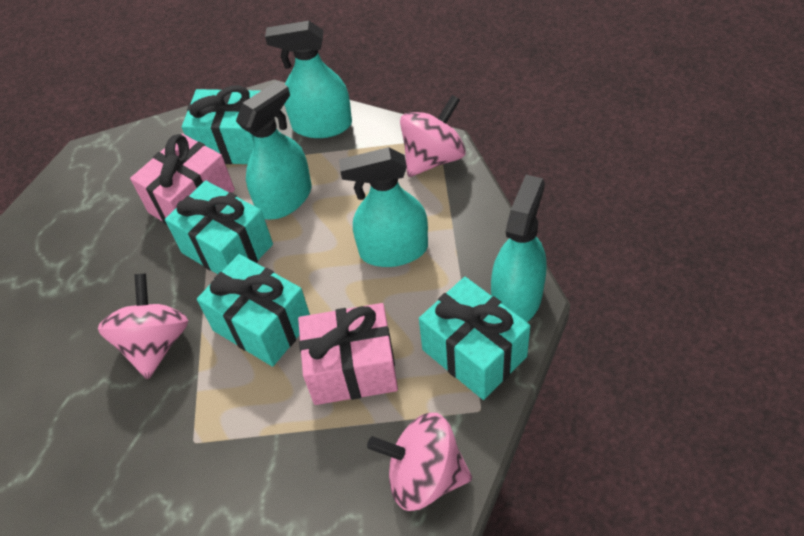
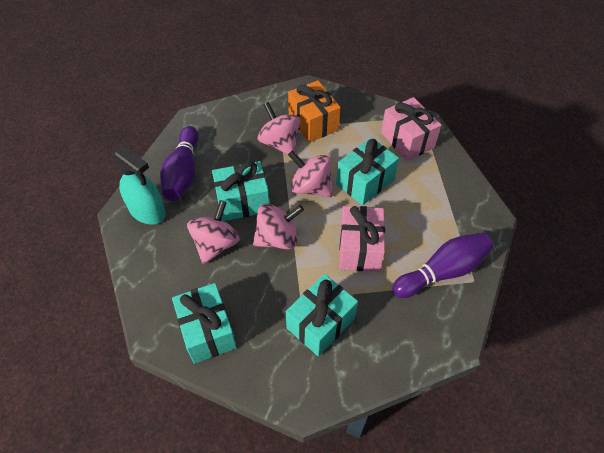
orange gift: none = 0 -> [288,80,341,143] = 1
pink spinning top: [98,274,188,379] [367,413,472,511] [400,95,466,177] = 3 -> [187,200,240,264] [253,204,304,249] [257,102,300,154] [288,150,332,197] = 4
purple bowling pin: none = 0 -> [160,126,199,201] [392,233,494,298] = 2
turquoise spray bottle: [236,81,312,220] [265,21,352,138] [339,147,428,267] [491,175,547,322] = 4 -> [112,145,166,225] = 1

